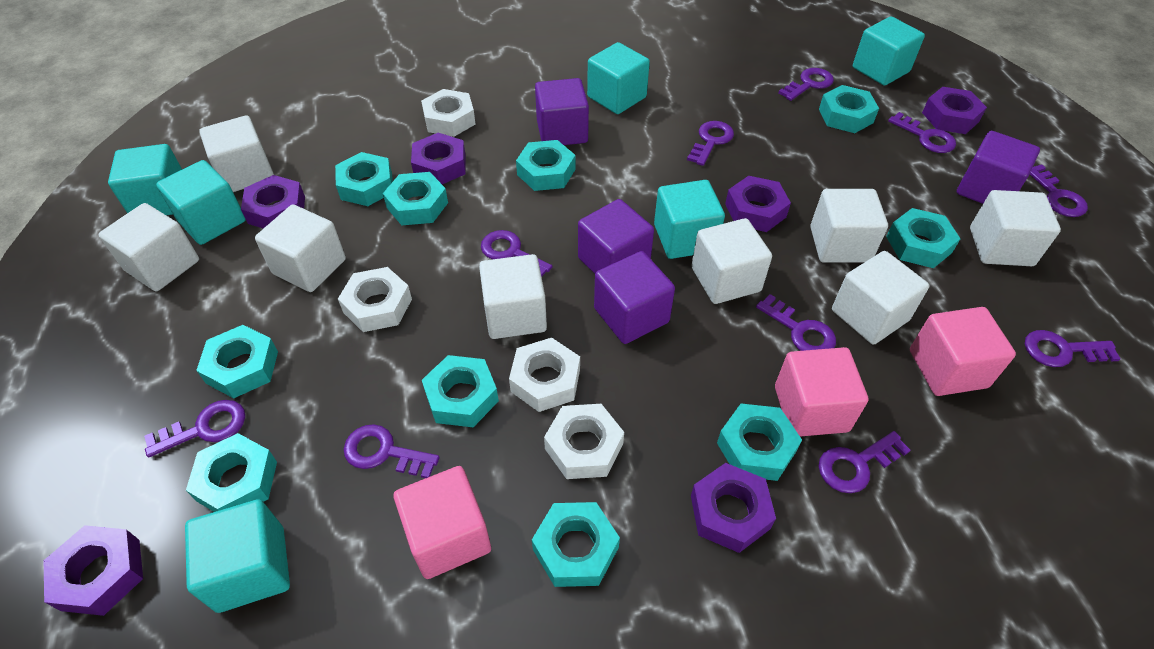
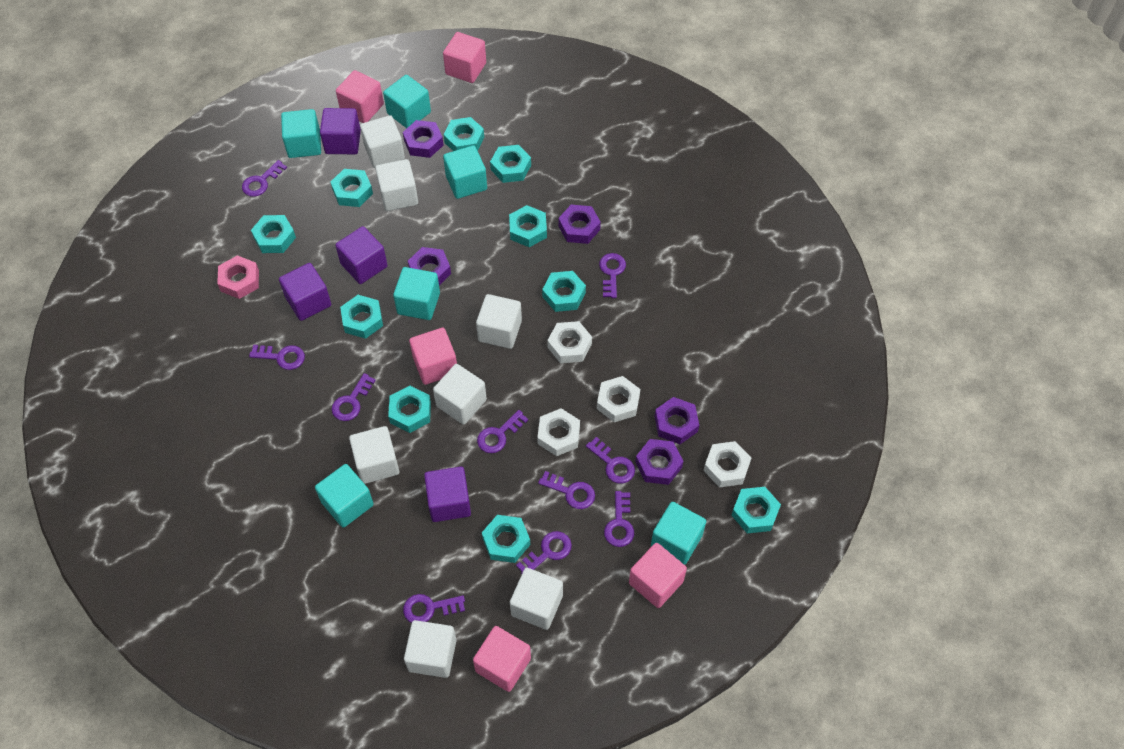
pink cube: [394,466,491,579] [775,347,869,437] [910,307,1016,396] = 3 -> [336,70,384,123] [409,328,457,385] [443,32,486,83] [473,626,531,692] [629,543,687,608] = 5
pink nut: none = 0 -> [217,255,259,299] = 1
purple nut: [44,525,143,616] [241,175,305,229] [411,133,466,184] [691,463,776,553] [725,176,791,232] [922,87,987,134] = 6 -> [403,120,443,158] [408,247,451,285] [558,205,601,244] [635,439,683,485] [655,397,699,444] = 5
white cube: [99,203,199,291] [199,115,274,192] [255,205,346,292] [479,254,547,339] [691,218,772,304] [810,189,888,262] [832,251,930,345] [970,190,1061,266] = 8 -> [349,426,399,484] [360,115,405,168] [375,159,418,211] [404,620,457,678] [433,364,487,425] [476,294,522,349] [510,568,563,630] = 7

